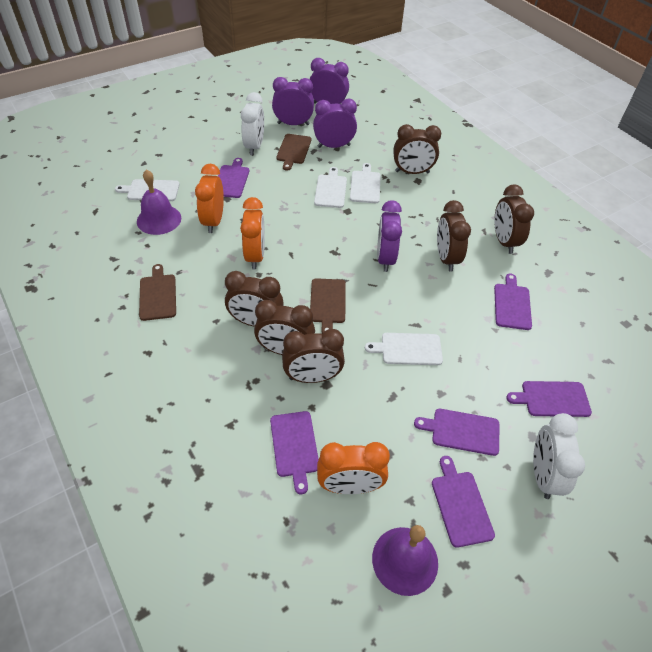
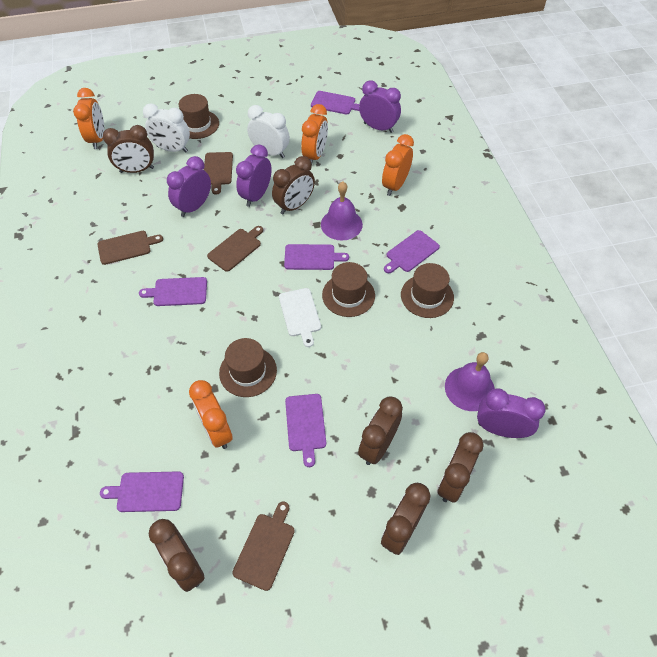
brown cutting board: [139,264,176,321] [276,134,311,171] [310,278,346,333] = 3 -> [97,231,163,265] [204,152,233,195] [207,226,263,272] [232,501,295,591] = 4
brown hat: none = 0 -> [179,94,219,139] [219,338,277,397] [322,262,375,317] [401,263,454,318] = 4
orange clock: [195,164,224,233] [240,197,265,269] [317,442,390,494] = 3 -> [73,88,104,149] [189,380,233,449] [301,104,328,164] [382,134,414,196] = 4
white cutting board: [115,179,180,201] [314,167,347,208] [350,163,381,203] [365,333,443,365] = 4 -> [279,288,321,347] = 1

